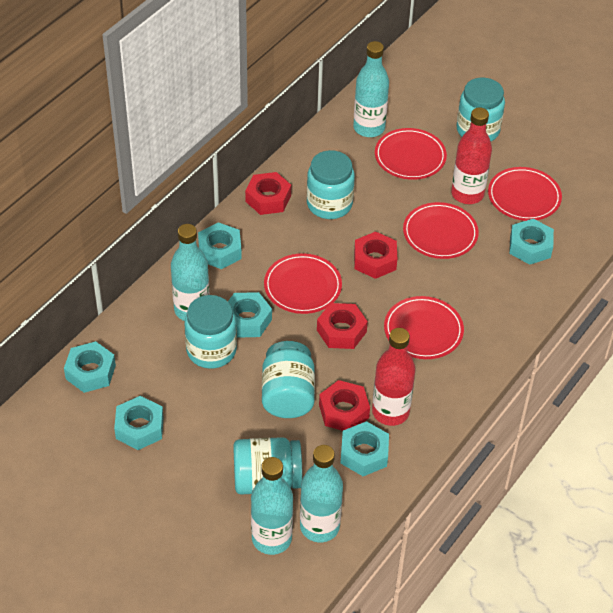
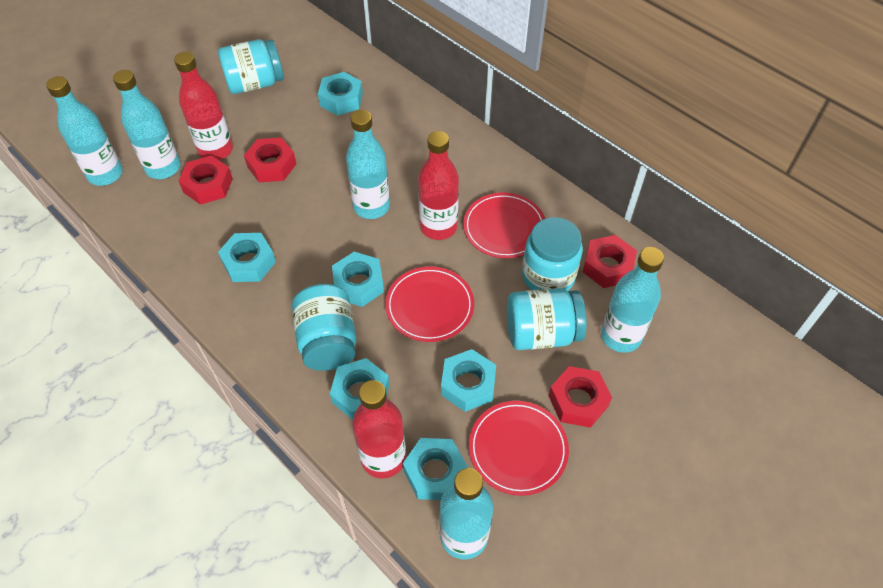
red bottle: [372,328,416,426] [451,108,492,204] = 2 -> [174,52,233,160] [352,380,406,479] [418,131,459,240] = 3
red plate: [264,253,342,314] [375,128,447,180] [384,296,464,359] [403,202,479,259] [488,167,562,221] = 5 -> [385,267,474,342] [463,193,545,258] [469,401,569,496] = 3
turquoise bottle: [171,224,210,321] [251,457,293,555] [300,445,343,542] [353,41,389,137] = 4 -> [46,76,123,186] [113,70,181,179] [346,110,390,219] [440,468,493,560] [601,247,664,353] = 5
turquoise jar: [184,295,237,369] [233,437,303,495] [262,341,315,418] [307,150,355,219] [456,78,505,141] = 5 -> [218,39,284,94] [292,284,357,371] [507,288,587,350] [522,217,583,291] = 4

